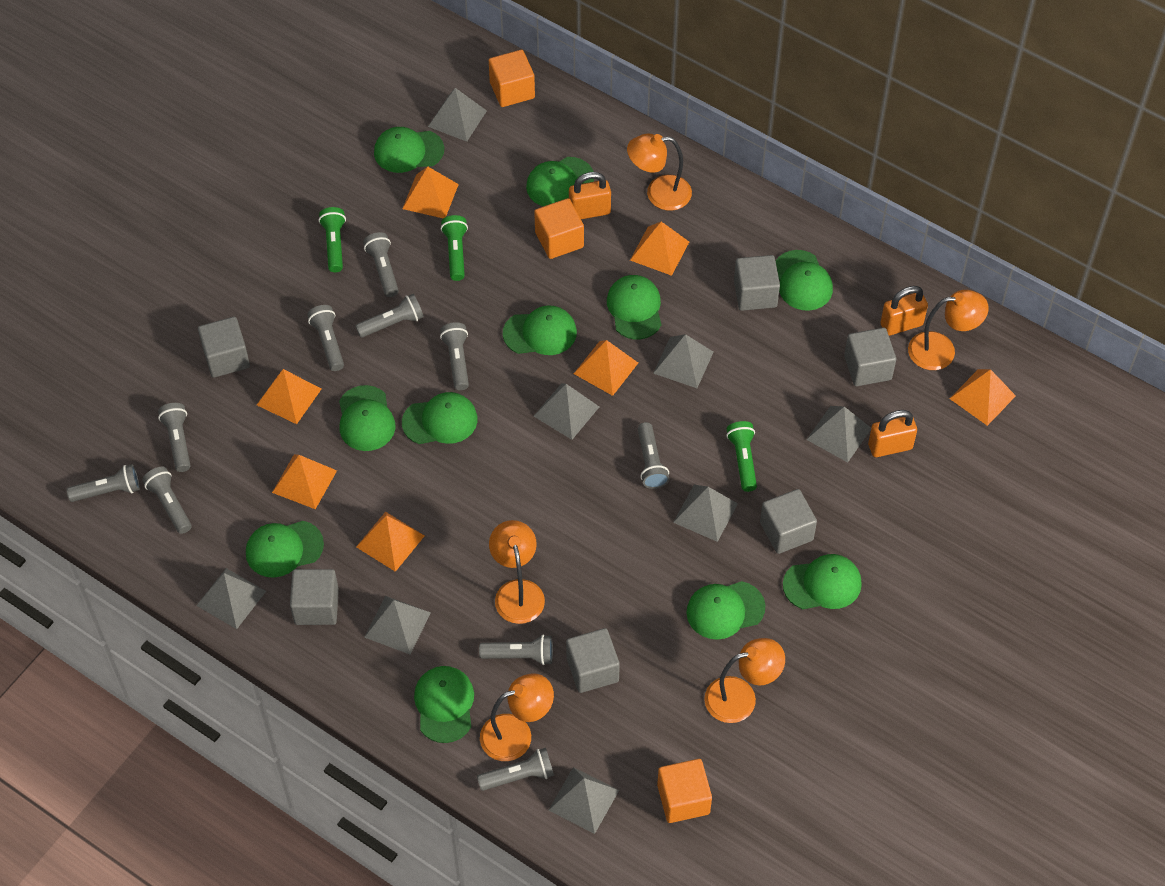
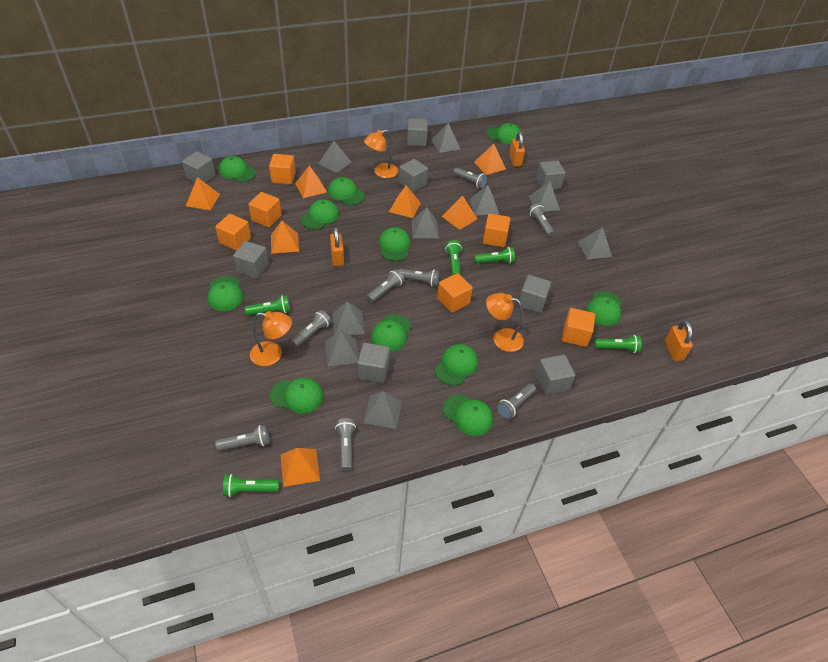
green flashlight: [319,207,346,272] [441,215,468,281] [726,421,757,492] = 3 -> [223,474,279,497] [245,296,290,315] [445,240,462,275] [474,247,515,264] [594,335,641,353] = 5
grey cube: [198,317,250,378] [290,569,339,625] [566,628,620,693] [734,255,780,311] [760,489,817,554] [844,328,896,386] = 6 -> [182,151,215,183] [233,241,269,279] [357,343,390,383] [399,159,428,192] [407,118,428,146] [518,275,551,313] [536,160,565,190] [536,354,575,395] = 8
grey flashlight: [67,464,140,502] [142,467,192,534] [158,403,191,472] [307,305,344,371] [355,294,424,338] [363,232,399,297] [440,322,469,390] [477,748,554,791] [479,635,553,665] [638,422,669,489] = 10 -> [215,425,270,451] [291,310,331,347] [335,418,356,471] [367,269,404,302] [398,269,439,287] [453,168,488,189] [497,383,536,419] [529,203,554,237] = 8
grey pyramid: [196,568,266,629] [364,596,431,654] [428,88,487,142] [534,384,599,440] [548,767,619,834] [653,334,713,388] [673,485,738,542] [806,406,871,462] = 8 -> [318,141,352,173] [325,331,359,366] [332,301,365,335] [363,391,402,429] [411,207,439,238] [432,123,460,153] [470,185,499,215] [529,181,560,212] [578,227,612,260] = 9
orange cube: [489,50,535,107] [534,198,584,259] [657,759,712,823] = 3 -> [215,214,251,251] [248,192,282,227] [269,154,296,184] [437,273,473,313] [483,213,510,247] [562,308,595,347] = 6
orange lamp: [480,673,554,761] [489,520,545,624] [627,133,692,211] [704,638,785,723] [908,290,989,370] = 5 -> [250,311,292,366] [364,129,398,178] [486,293,524,352] = 3

